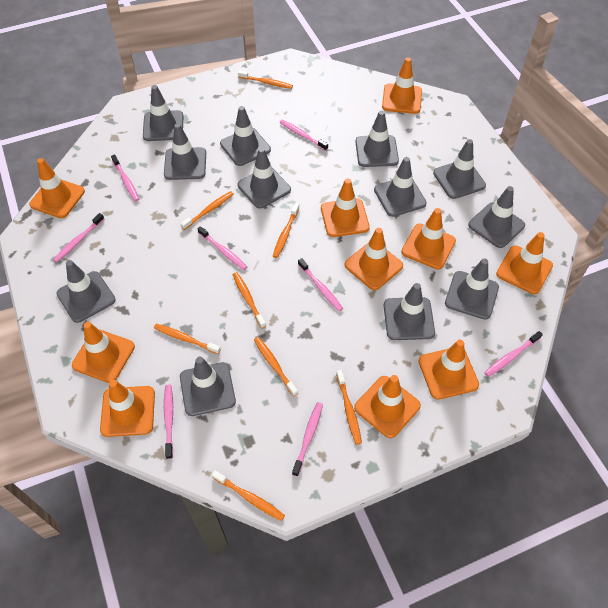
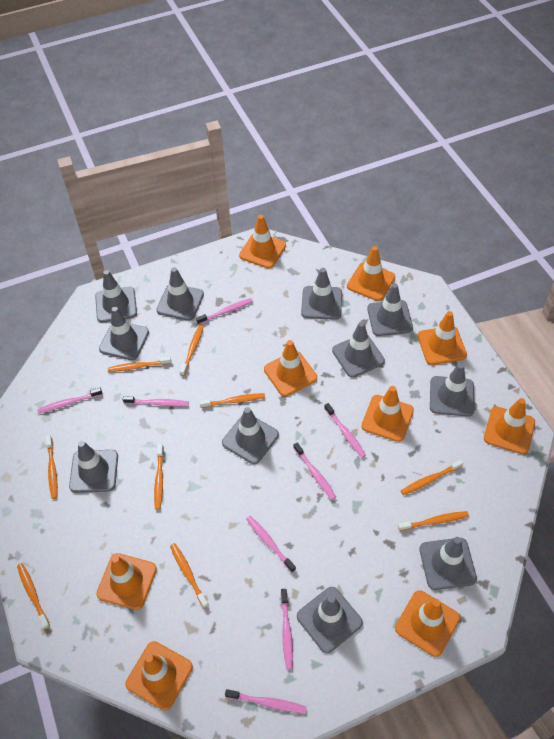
grey traffic cone: [56,260,116,323] [143,85,183,141] [164,123,206,180] [180,357,236,416] [220,106,271,166] [238,147,291,209] [355,111,399,167] [374,157,427,217] [384,283,435,340] [433,139,486,199] [445,258,499,320] [468,186,525,248] = 12 -> [69,441,118,493] [95,270,137,323] [99,307,149,360] [156,267,204,321] [222,407,279,464] [297,587,363,653] [301,268,342,320] [332,322,385,378] [367,283,413,336] [419,537,477,590] [430,363,474,417] = 11
orange toothbrush: [154,324,221,354] [180,191,234,230] [212,470,285,521] [233,272,266,329] [238,70,293,89] [254,337,298,397] [273,203,299,258] [336,370,362,445] = 8 -> [17,563,50,629] [46,435,58,499] [108,356,171,372] [154,444,164,510] [170,543,209,608] [180,325,204,376] [199,393,265,408] [398,511,469,531] [401,459,463,495] = 9
orange traffic cone: [29,158,85,218] [72,322,135,383] [100,380,155,437] [321,179,370,237] [345,228,403,290] [354,375,421,438] [382,58,422,114] [401,208,456,269] [419,340,479,400] [496,232,553,294] = 10 -> [96,553,157,610] [125,641,193,711] [239,215,286,268] [264,340,317,396] [347,246,395,301] [361,386,414,442] [395,590,460,657] [418,311,467,365] [484,398,535,454] = 9

